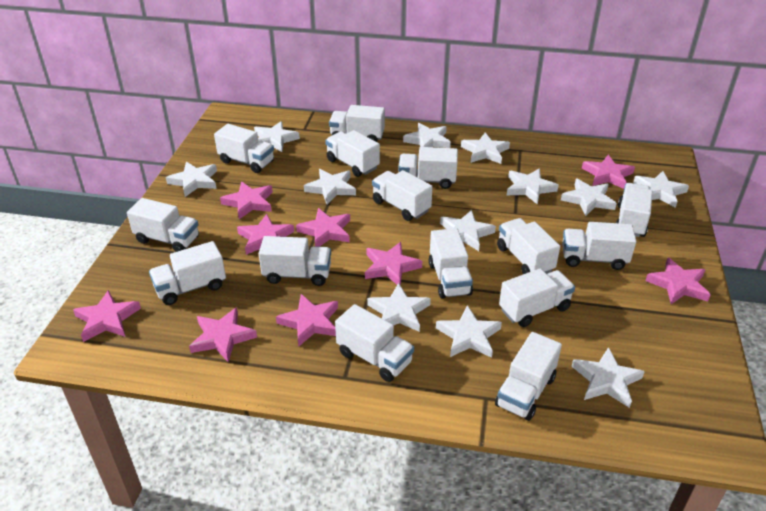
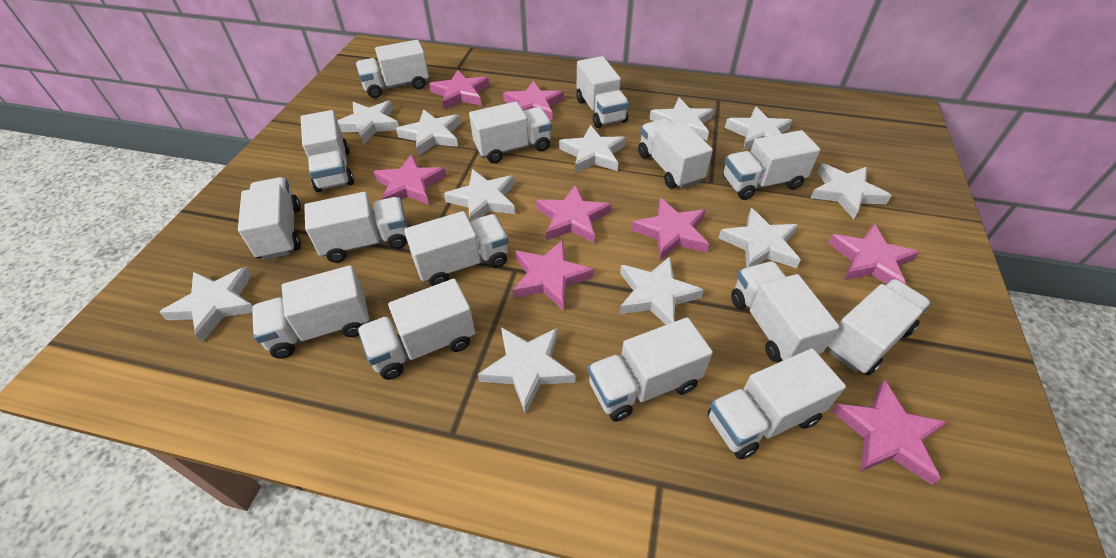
pink star: [73,290,141,342] [189,307,257,362] [220,181,273,219] [237,214,294,255] [276,294,338,347] [296,208,350,247] [365,242,422,286] [582,155,635,189] [645,258,711,304] = 9 -> [373,154,446,205] [429,69,489,110] [503,80,564,121] [513,240,594,311] [536,185,611,243] [631,198,709,260] [828,224,919,284] [832,380,947,485] = 8
white star: [166,162,217,197] [254,121,300,152] [304,169,356,204] [367,283,431,332] [403,123,451,148] [436,305,502,358] [440,210,496,251] [461,132,510,164] [507,168,559,205] [561,178,617,216] [571,347,645,408] [633,171,689,208] = 12 -> [159,267,252,342] [337,101,399,144] [396,109,461,156] [444,169,515,223] [478,327,575,414] [559,125,626,173] [620,256,704,325] [649,98,714,140] [719,208,800,268] [725,106,793,151] [810,163,892,219] = 11

